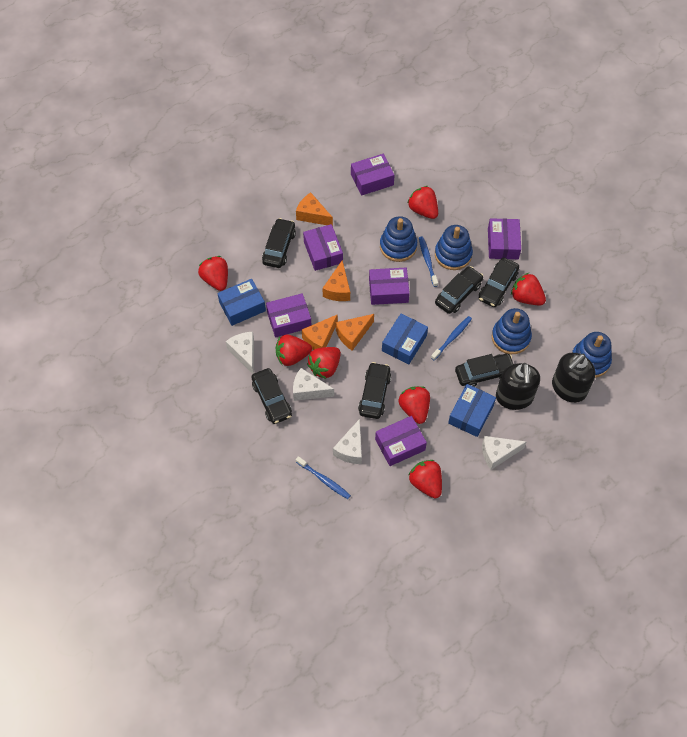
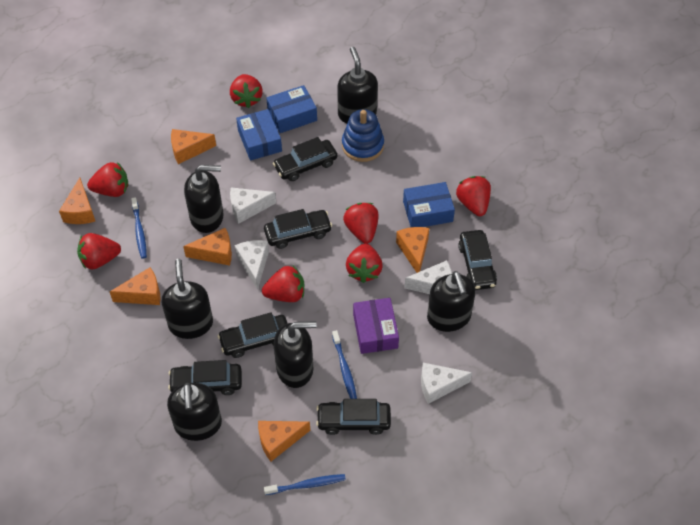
black soap dispenser: [496,363,540,410] [552,353,596,403] = 2 -> [161,259,213,339] [167,383,222,441] [184,165,224,233] [274,321,317,388] [337,47,378,124] [427,271,476,332] = 6
blue stacking toy: [380,216,417,262] [435,225,473,270] [492,308,532,354] [572,332,612,378] = 4 -> [342,109,384,162] = 1
orange cheese: [296,193,333,226] [302,314,338,350] [323,260,350,301] [336,314,374,351] = 4 -> [59,178,95,224] [110,267,160,305] [171,129,216,164] [183,228,232,266] [258,421,310,461] [396,227,430,273] = 6
purple box: [266,293,311,337] [303,224,343,271] [351,154,394,196] [369,268,410,305] [375,416,427,466] [488,218,521,259] = 6 -> [353,298,399,354] = 1

